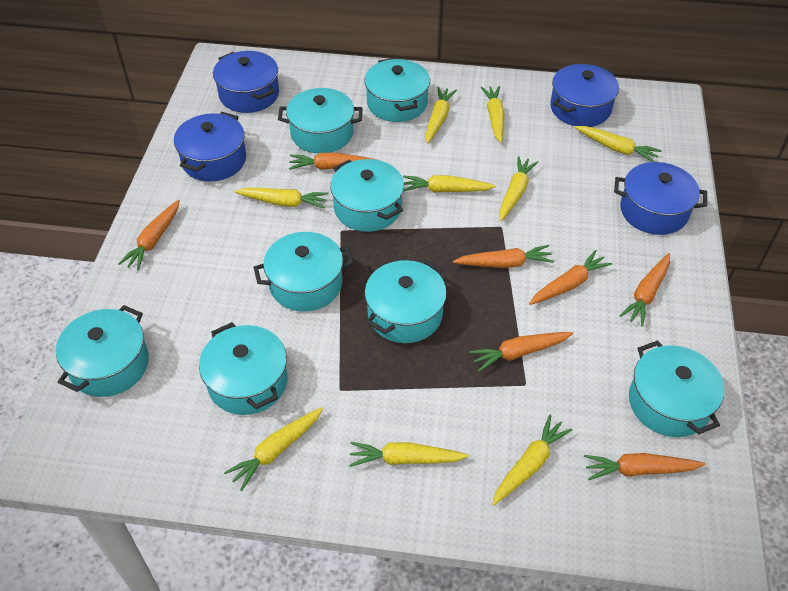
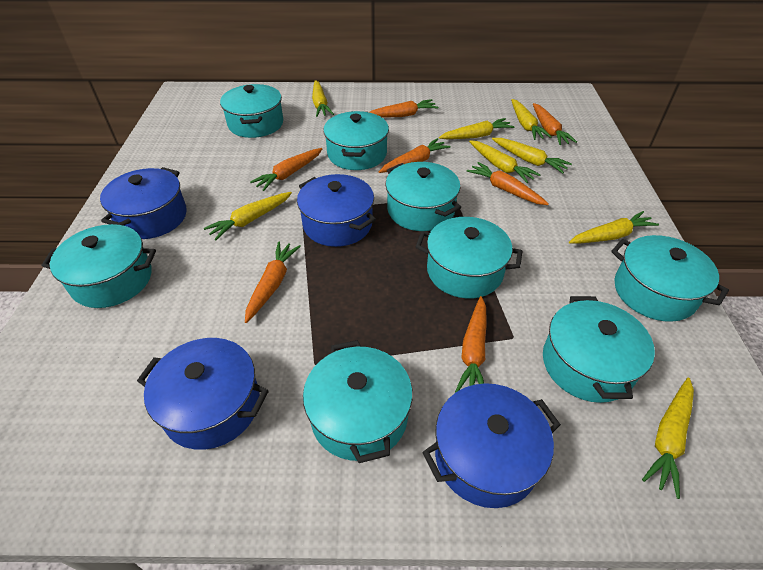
yellow carrot: [224,407,323,491] [235,188,329,209] [349,442,469,467] [403,175,496,193] [425,87,457,143] [480,86,505,143] [492,415,573,505] [500,156,538,221] [574,126,662,162] = 9 -> [204,192,292,240] [312,80,334,117] [439,118,515,139] [469,140,541,183] [492,138,572,174] [511,99,552,140] [569,211,659,244] [642,378,694,499] = 8

